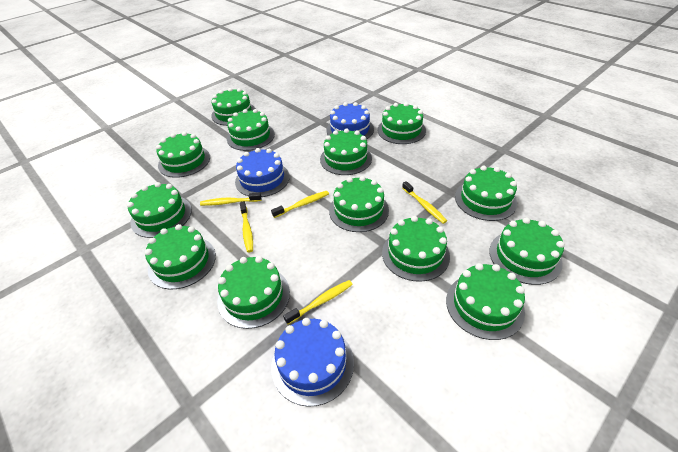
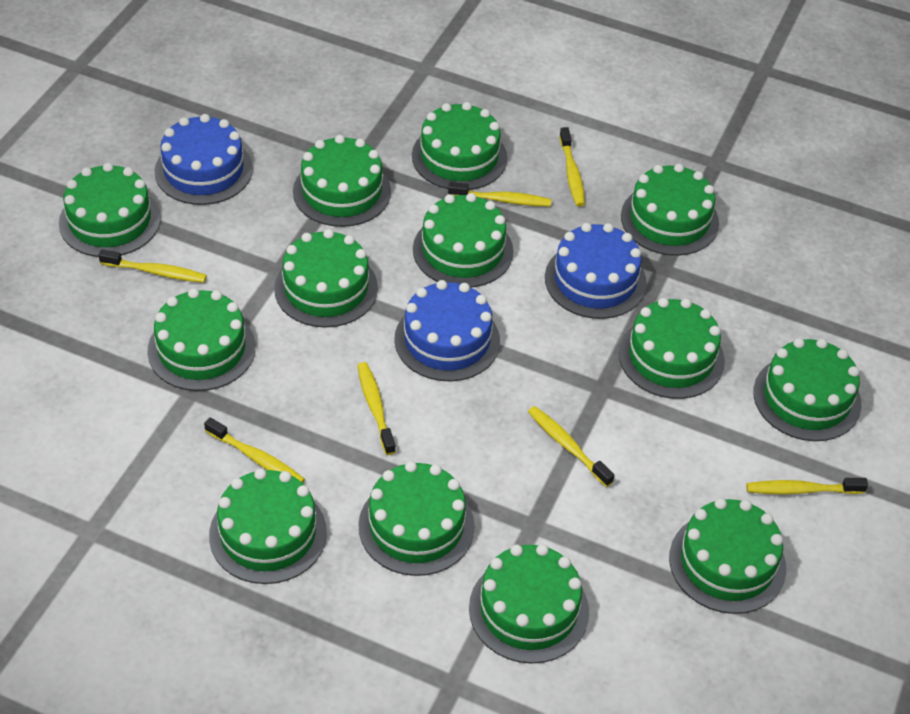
yellow toothbrush: [200,193,262,206] [240,201,253,252] [271,191,329,218] [283,280,353,324] [402,181,447,224] = 5 -> [99,249,207,283] [204,417,305,483] [357,362,396,455] [448,182,551,207] [528,406,615,487] [559,127,585,206] [746,478,868,494] = 7

